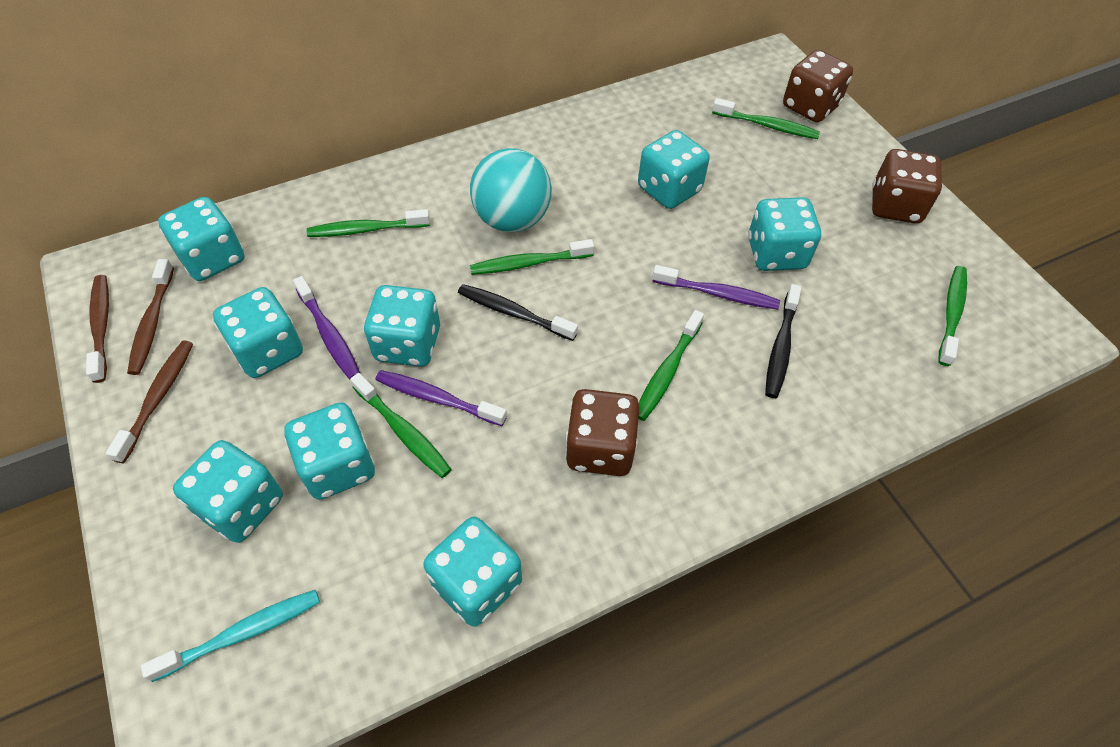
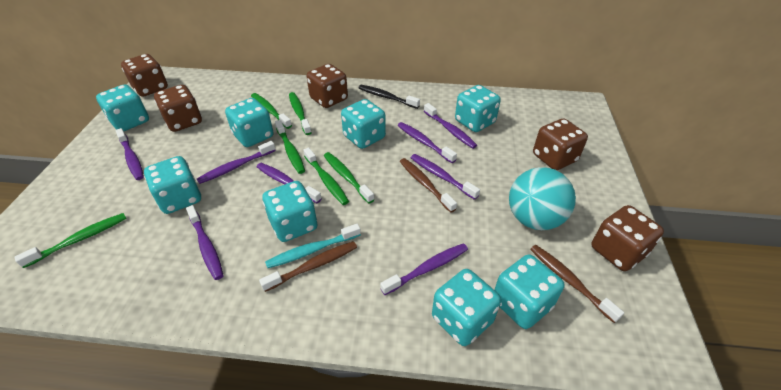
black toothbrush: [458,284,578,341] [765,284,802,398] = 2 -> [358,85,420,109] = 1
brown dice: [565,389,639,476] [783,50,853,122] [872,149,942,224] = 3 -> [121,54,168,97] [154,85,202,132] [306,64,348,108] [533,119,588,170] [591,205,664,271] = 5
purple toothbrush: [293,276,360,379] [375,370,507,426] [652,265,780,310] = 3 -> [115,128,144,180] [186,205,224,280] [197,141,276,184] [257,163,322,203] [380,243,468,295] [397,122,457,163] [411,154,480,200] [424,103,477,149] = 8

